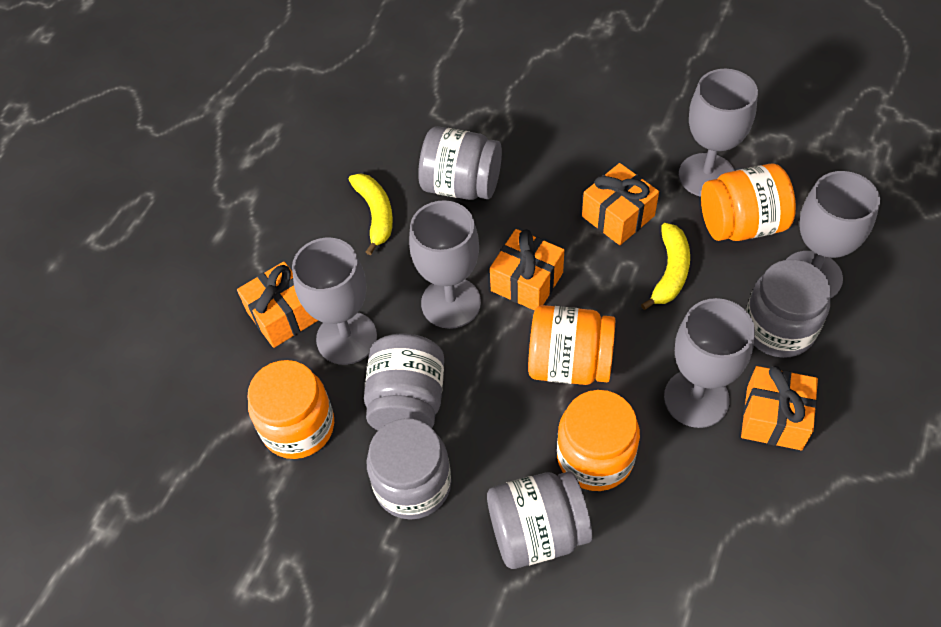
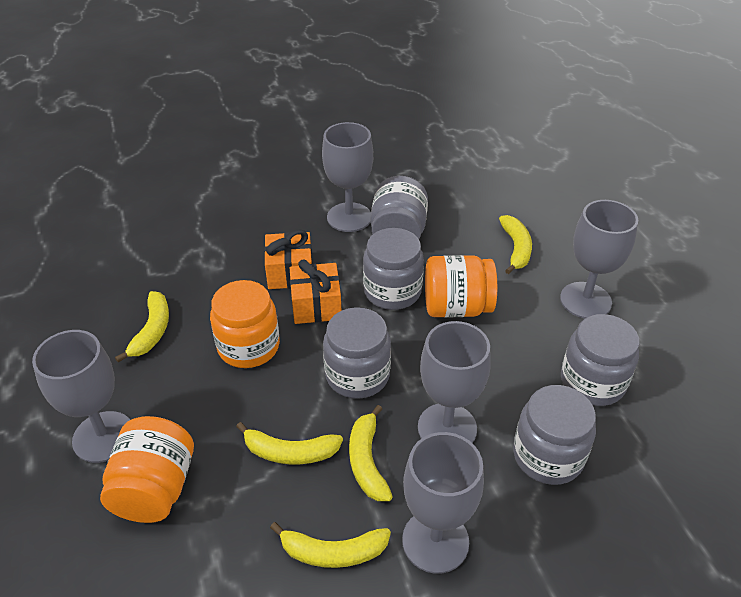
orange gift: [237,262,318,348] [490,229,564,311] [582,163,659,245] [741,366,818,450] = 4 -> [264,230,312,289] [290,260,342,324] = 2
orange jar: [247,360,334,459] [528,305,615,385] [557,390,640,491] [701,163,796,241] = 4 -> [100,416,194,523] [210,280,280,368] [425,255,497,318] = 3
yellow banana: [349,173,393,255] [641,223,690,310] = 2 -> [115,291,169,363] [236,422,343,464] [270,522,391,568] [349,405,393,501] [499,215,532,274] = 5

